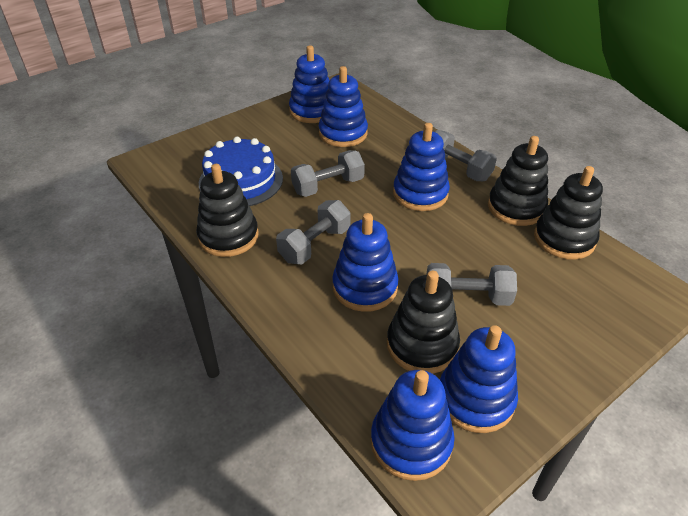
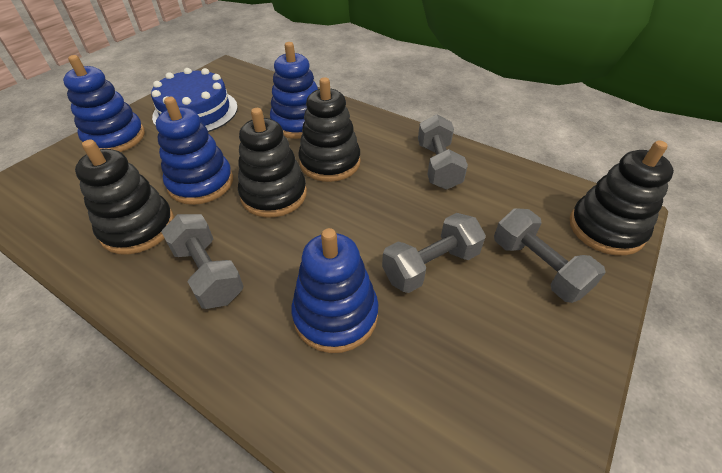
blue stacking toy: [289,45,330,123] [319,66,368,147] [332,213,399,312] [371,370,455,481] [393,123,450,211] [440,325,518,433] = 6 -> [63,55,145,152] [156,97,233,205] [270,42,318,139] [291,228,379,353] = 4

